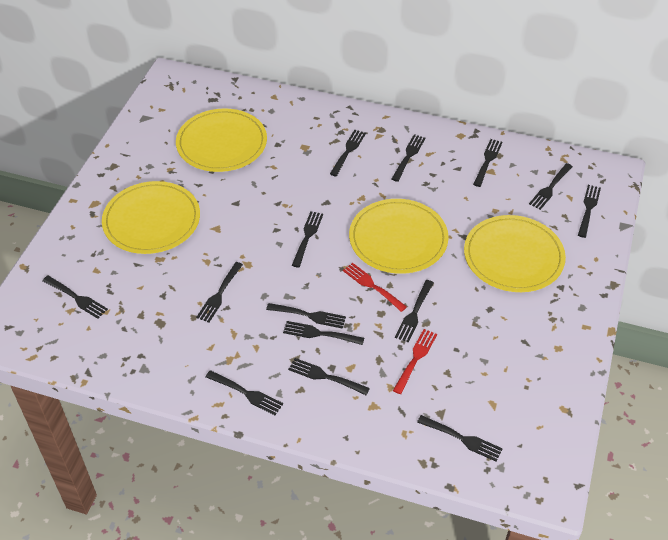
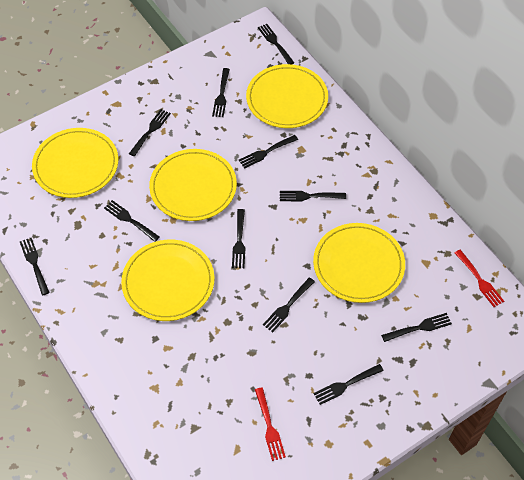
black fork: [43,276,108,319] [196,262,243,323] [206,370,283,415] [266,303,346,329] [283,321,364,345] [288,358,370,395] [292,211,323,268] [330,130,366,176] [392,134,426,182] [395,280,434,343] [417,415,503,462] [473,139,503,187] [529,163,573,210] [578,185,601,238] = 14 -> [20,238,50,295] [104,200,160,242] [129,109,171,156] [212,68,230,117] [232,209,245,268] [239,135,298,169] [258,24,294,64] [263,277,315,332] [280,191,346,202] [314,364,384,405] [381,313,452,342] = 11
yellow plate: [102,181,200,254] [176,109,267,172] [349,199,449,274] [464,215,566,292] = 4 -> [32,128,118,198] [121,240,215,321] [149,149,237,221] [246,64,328,128] [313,223,405,303] = 5

